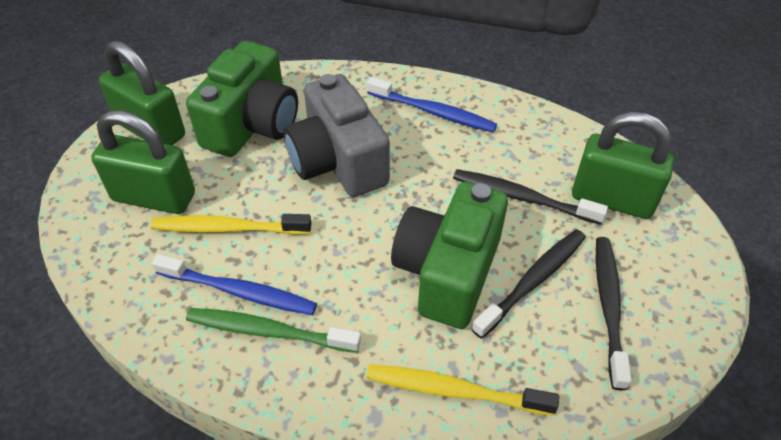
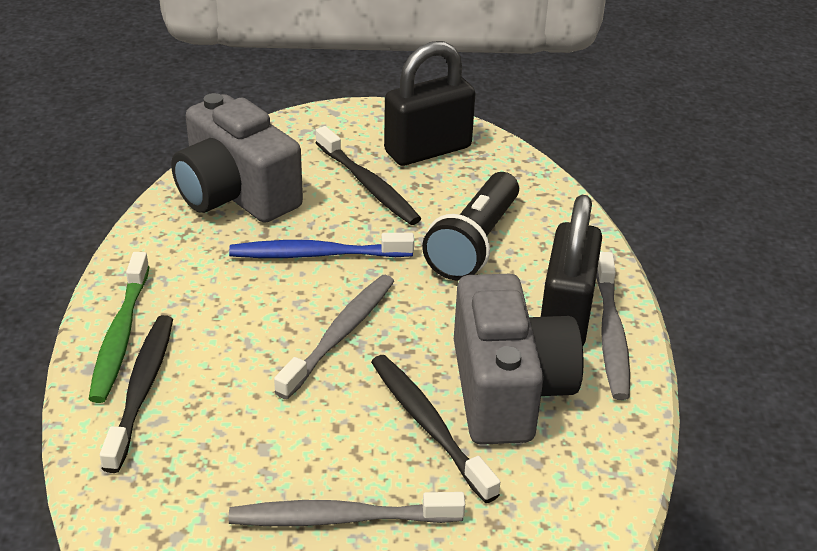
black flashlight: none = 0 -> [422,172,519,280] = 1
black padlock: none = 0 -> [384,41,476,166] [541,195,602,345] = 2
blue toothbrush: [152,254,317,315] [367,77,497,132] = 2 -> [229,233,414,258] = 1
green camera: [186,41,298,157] [391,182,508,329] = 2 -> none = 0
green padlock: [91,110,195,214] [99,40,185,145] [572,112,674,219] = 3 -> none = 0
grey camera: [283,74,390,197] = 1 -> [171,93,303,223] [454,274,584,445] = 2
grey toothbrush: none = 0 -> [229,492,465,526] [274,275,394,399] [596,252,630,400] = 3
yellow toothbrush: [151,214,312,235] [366,365,559,416] = 2 -> none = 0

